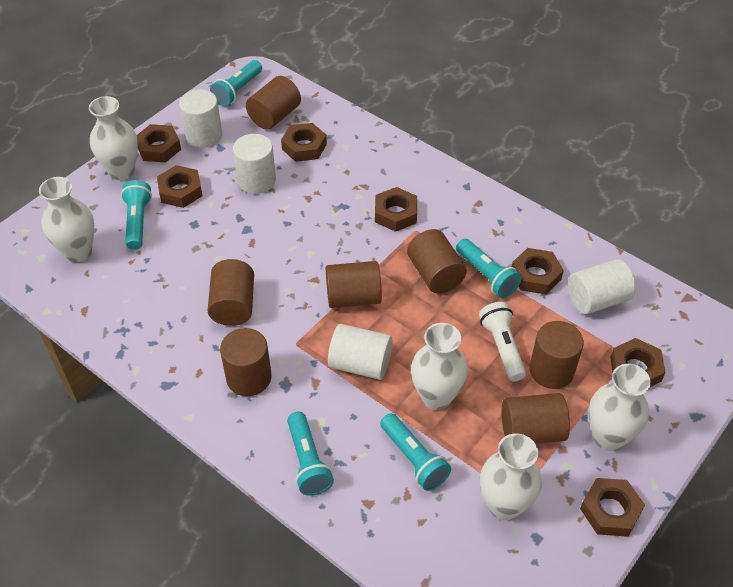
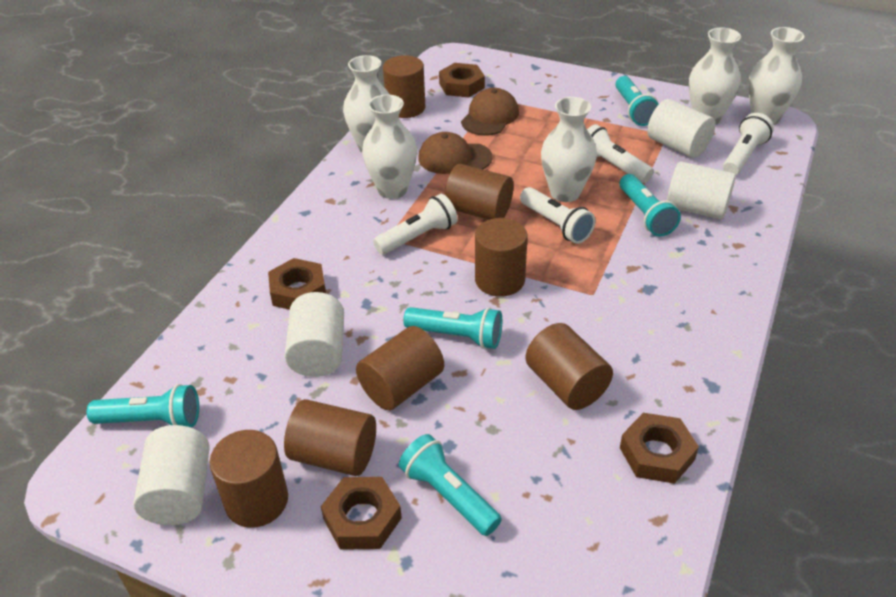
brown cap: none = 0 -> [418,132,493,174] [461,88,519,136] = 2
brown nut: [137,124,181,162] [157,165,202,208] [281,123,327,162] [375,187,417,232] [512,248,564,295] [580,478,645,537] [610,338,666,387] = 7 -> [268,258,326,310] [321,477,402,550] [439,63,485,97] [620,413,699,484] = 4
white flashlight: [479,302,526,381] = 1 -> [373,194,458,255] [520,187,596,244] [587,124,654,183] [723,113,774,175] = 4

